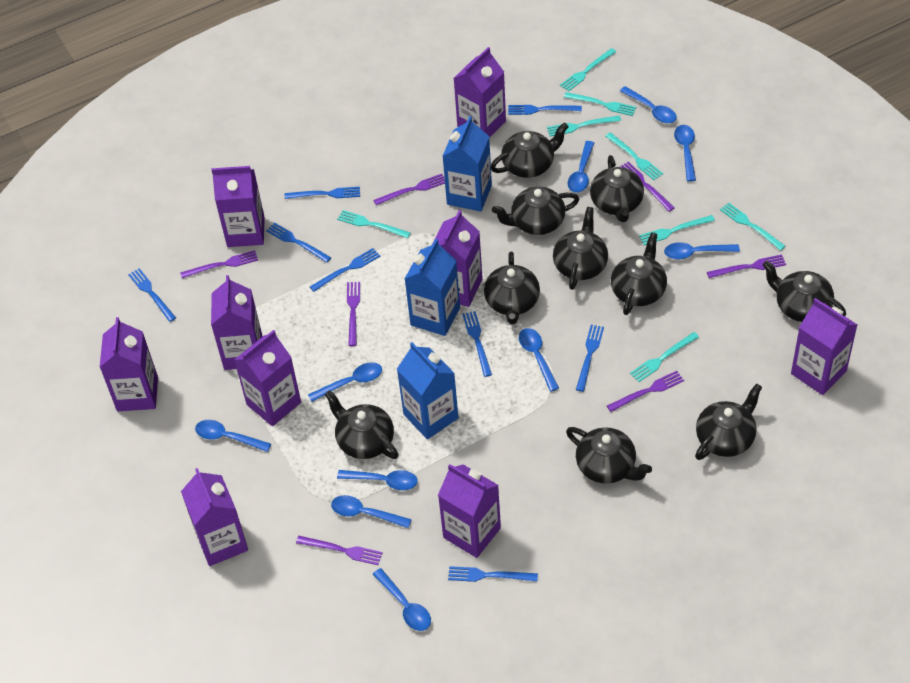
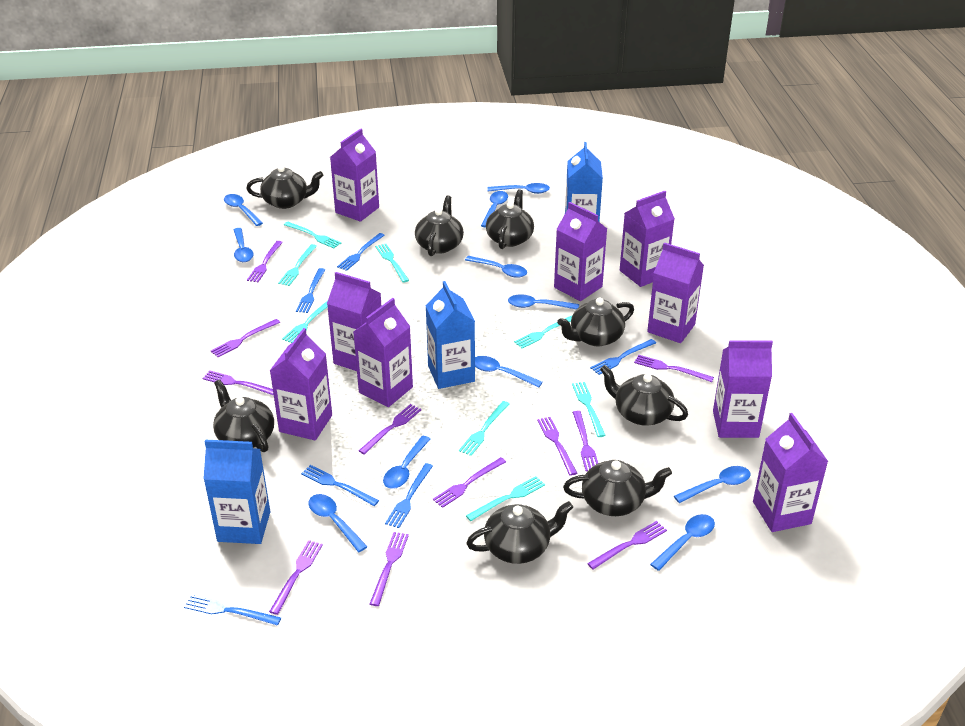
black teapot: [325,390,399,459] [484,251,540,324] [491,122,569,178] [492,187,579,235] [553,207,608,290] [566,427,652,484] [590,155,644,222] [611,232,667,315] [695,384,762,460] [763,261,846,322] = 10 -> [213,379,274,452] [246,165,323,209] [415,195,464,256] [466,501,573,564] [486,189,534,249] [557,298,634,346] [563,460,672,516] [600,365,688,426] = 8
blue fork: [128,268,176,322] [266,223,331,263] [285,187,360,199] [310,248,380,292] [448,566,538,582] [462,311,492,377] [508,105,582,115] [576,325,604,392] = 8 -> [184,594,281,626] [296,268,325,313] [301,465,379,506] [337,233,385,271] [385,463,433,528] [590,339,656,375] = 6
blue spoon: [195,420,271,452] [308,362,382,402] [331,495,412,528] [337,470,418,490] [373,568,431,631] [519,328,559,392] [568,141,594,193] [620,86,677,123] [664,242,740,259] [674,125,696,182] = 10 -> [224,194,263,226] [234,228,253,262] [308,494,368,552] [383,436,431,489] [465,256,527,278] [475,356,543,388] [481,191,508,228] [488,183,550,194] [508,294,579,309] [650,514,715,571] [674,466,750,503] = 11
purple fork: [180,250,258,278] [296,536,383,565] [347,282,360,346] [373,174,445,205] [607,371,684,412] [621,162,675,212] [707,254,786,278] = 7 -> [203,370,274,396] [211,319,280,357] [247,241,283,282] [269,540,323,615] [358,404,421,455] [370,532,409,606] [433,457,506,508] [537,417,577,476] [572,411,598,472] [587,521,667,570] [634,355,714,382] = 11

